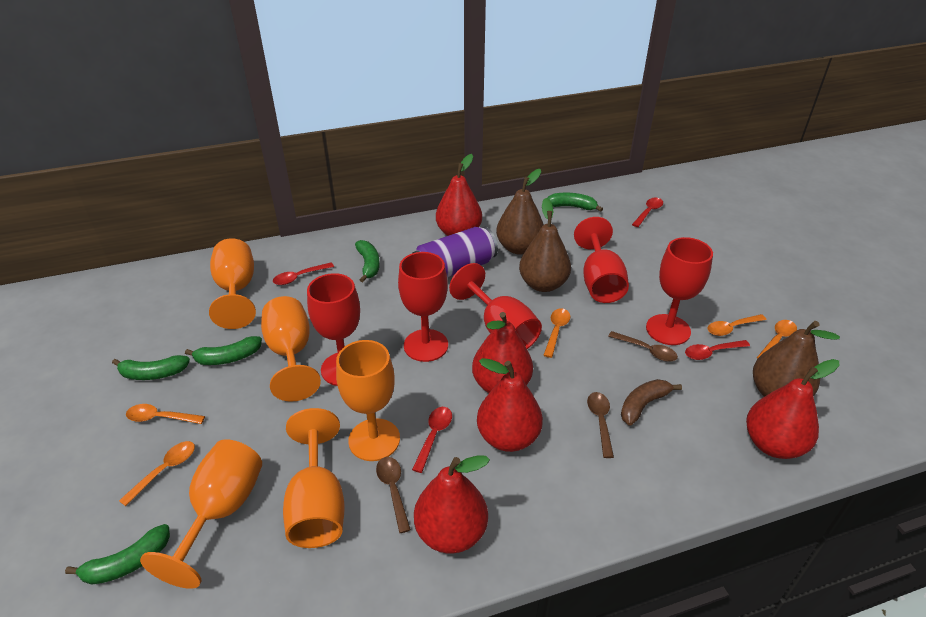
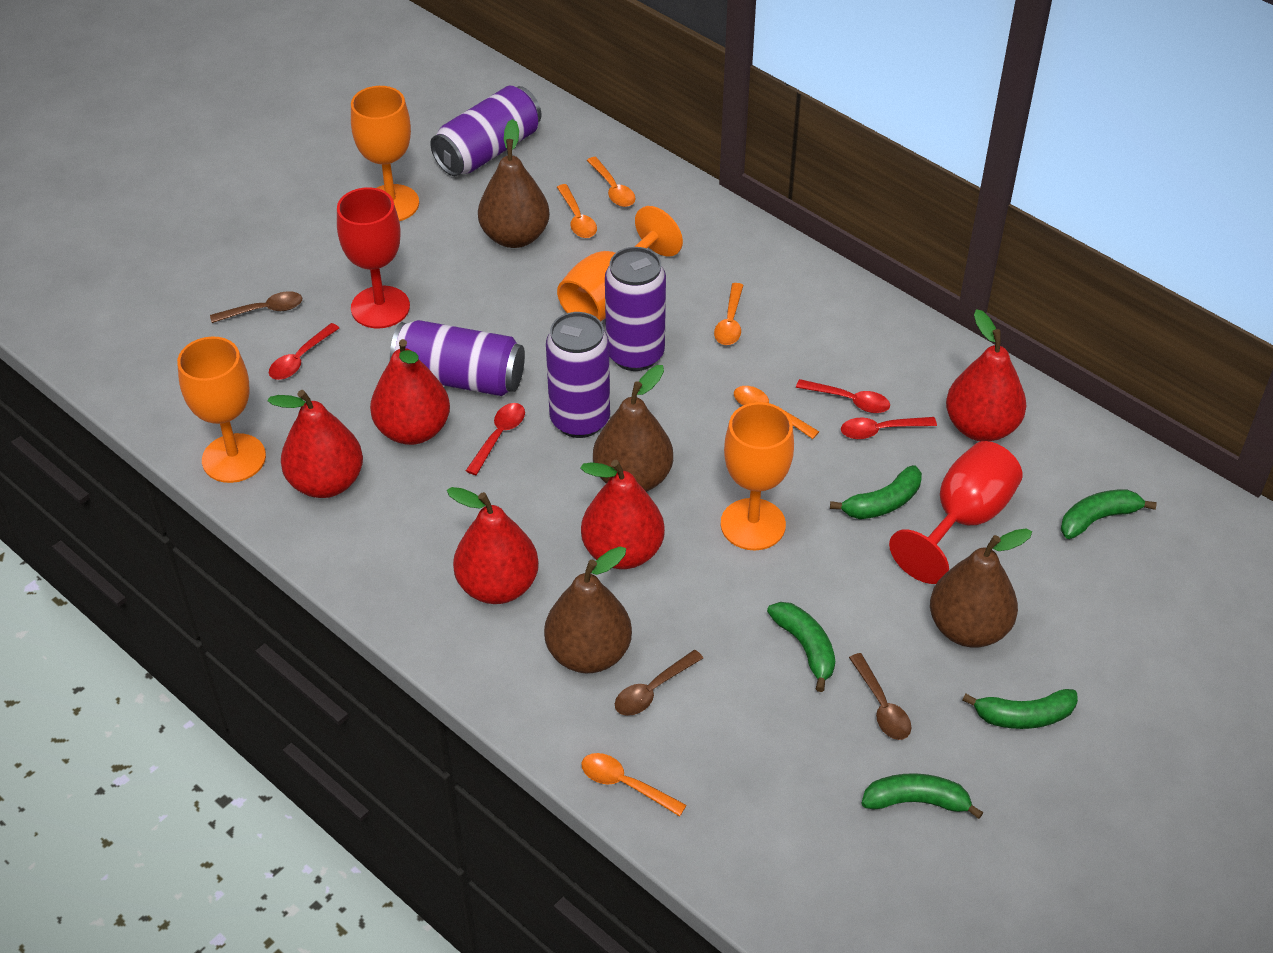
brown banana: [621,379,682,426] = 1 -> none = 0
brown pear: [496,169,544,255] [519,198,571,292] [753,321,840,397] = 3 -> [478,119,550,248] [544,547,632,673] [593,365,673,492] [930,528,1032,648] = 4
orange goblet: [140,439,262,589] [209,238,256,329] [261,296,321,402] [283,408,345,548] [336,340,400,461] = 5 -> [177,336,266,483] [351,86,419,221] [557,206,683,321] [721,402,794,550] = 4
purple can: [413,227,498,278] = 1 -> [390,320,525,396] [430,86,542,176] [546,312,610,438] [605,247,666,371] = 4
red goblet: [307,273,360,386] [398,252,448,362] [449,263,542,349] [574,217,629,303] [646,237,713,345] = 5 -> [337,187,410,328] [889,441,1023,584] = 2

